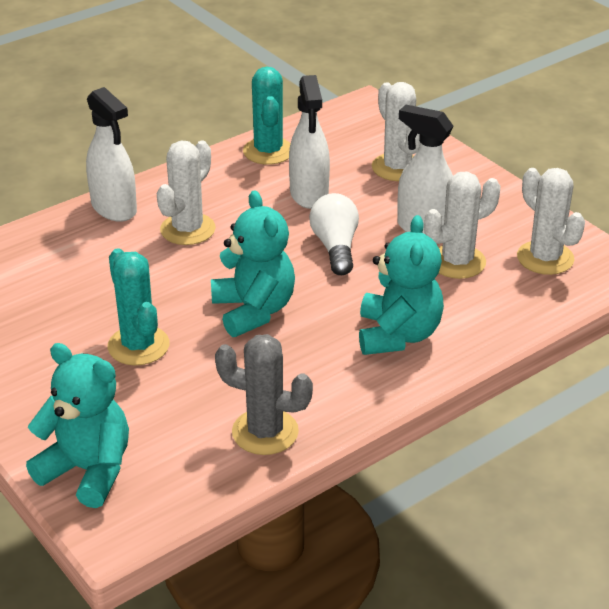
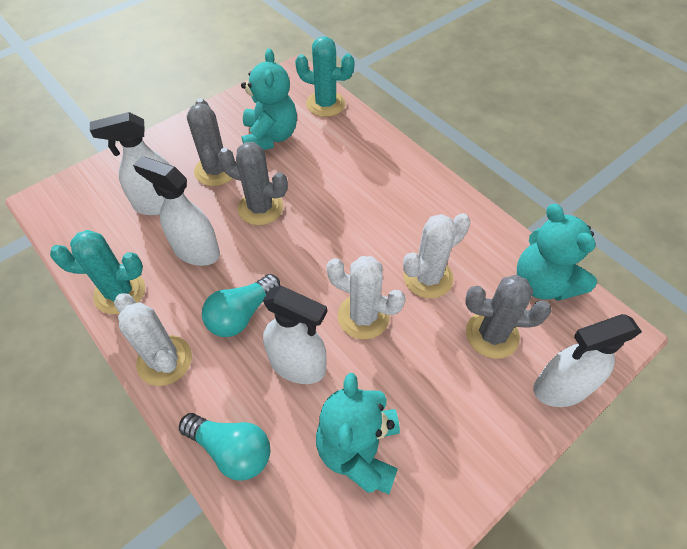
grey cactus: [215,334,313,455] = 1 -> [187,98,236,186] [218,142,288,225] [466,275,551,359] = 3
turquoise light bulb: none = 0 -> [179,413,270,481] [202,274,280,337] = 2
white cactus: [157,141,216,245] [372,82,420,181] [424,171,500,279] [517,168,585,275] = 4 -> [114,293,192,386] [326,256,406,339] [403,213,470,298] = 3
white light bulb: [309,193,359,275] = 1 -> none = 0
white spray bottle: [86,87,137,222] [289,75,330,209] [397,105,454,234] = 3 -> [90,112,170,215] [133,156,220,266] [263,286,327,384] [534,314,642,407] = 4

